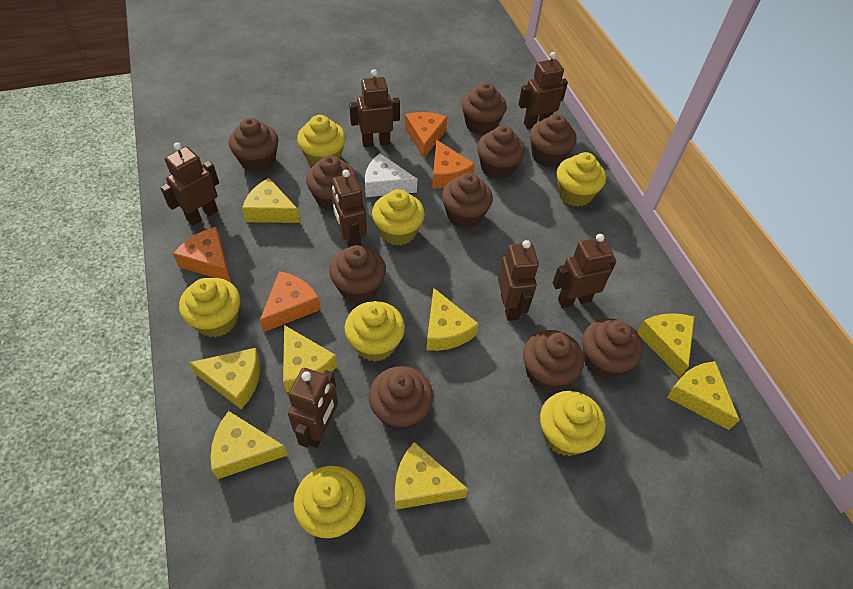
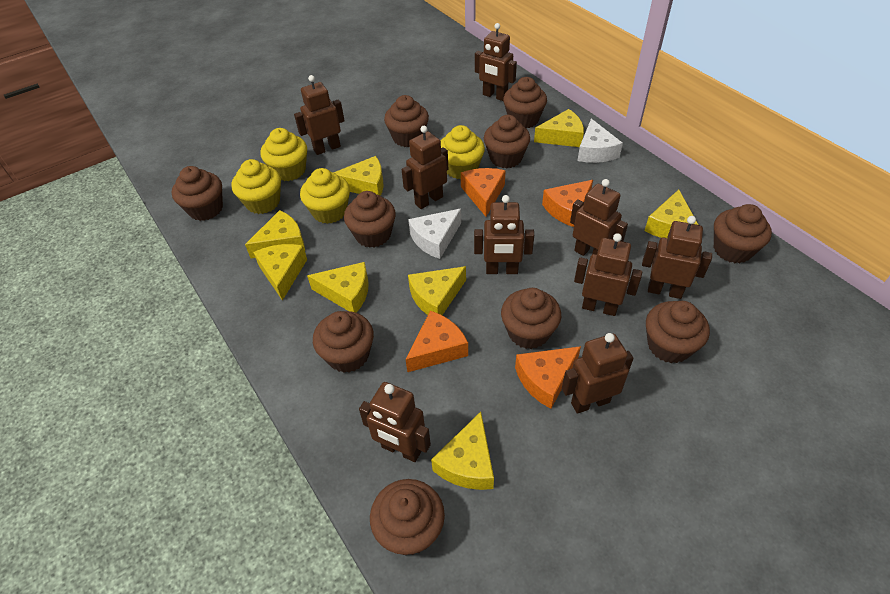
brown robot: [160,143,219,226] [288,368,338,448] [332,170,367,248] [349,69,400,147] [498,240,539,321] [518,52,568,129] [553,234,617,308] = 7 -> [294,75,345,155] [359,382,431,462] [401,126,448,209] [474,195,534,274] [475,23,517,101] [562,333,634,414] [570,179,628,256] [574,233,642,316] [642,216,712,299] = 9
white cheese: [365,153,417,197] = 1 -> [408,209,461,259] [577,119,623,163] = 2
yellow cupcake: [179,278,240,337] [293,466,366,538] [297,115,346,166] [344,301,405,362] [372,189,425,246] [540,391,605,456] [557,152,606,207] = 7 -> [231,159,281,214] [260,128,307,181] [300,168,350,224] [441,125,485,179] = 4

